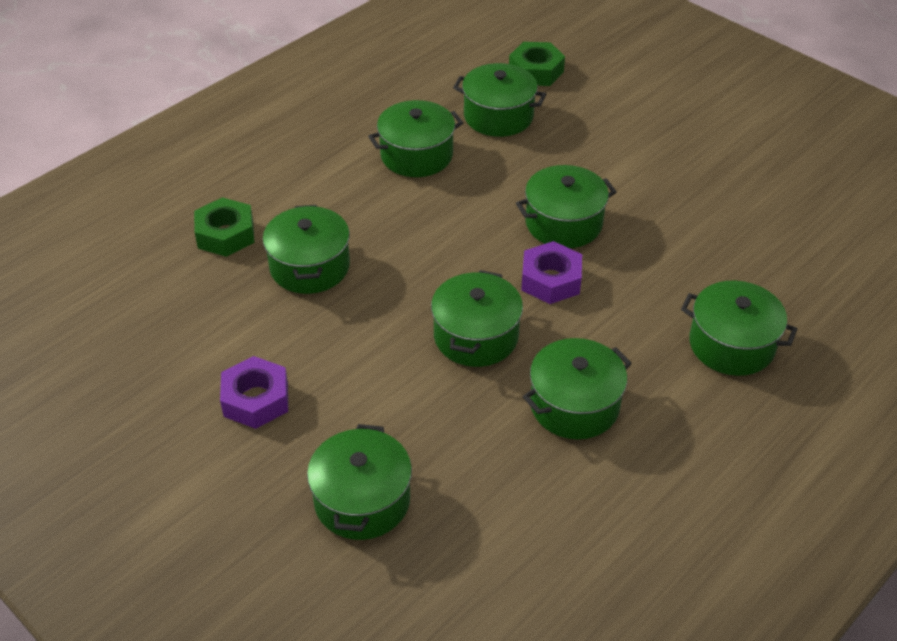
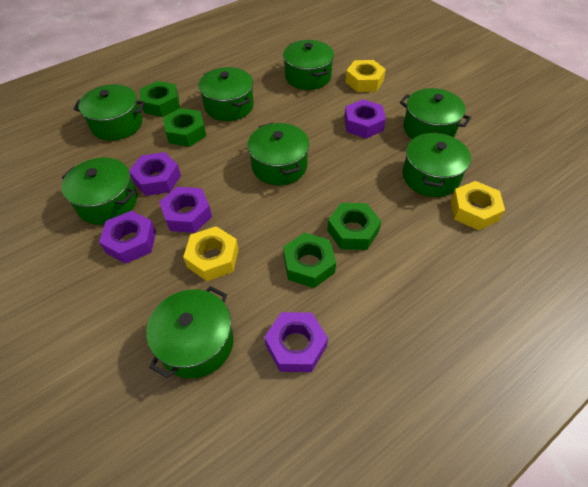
green nut: [194,197,255,257] [509,42,565,86] = 2 -> [140,81,180,117] [163,108,206,147] [283,232,336,288] [327,203,382,250] = 4
purple nut: [220,356,288,429] [521,241,582,304] = 2 -> [99,211,156,264] [129,152,181,196] [159,187,212,233] [264,312,328,372] [344,99,386,139] = 5
yellow nut: none = 0 -> [183,226,239,281] [345,60,386,92] [451,181,505,230] = 3

